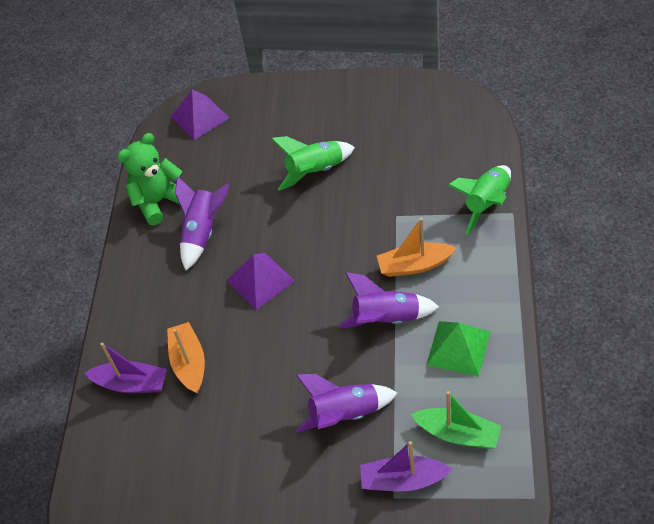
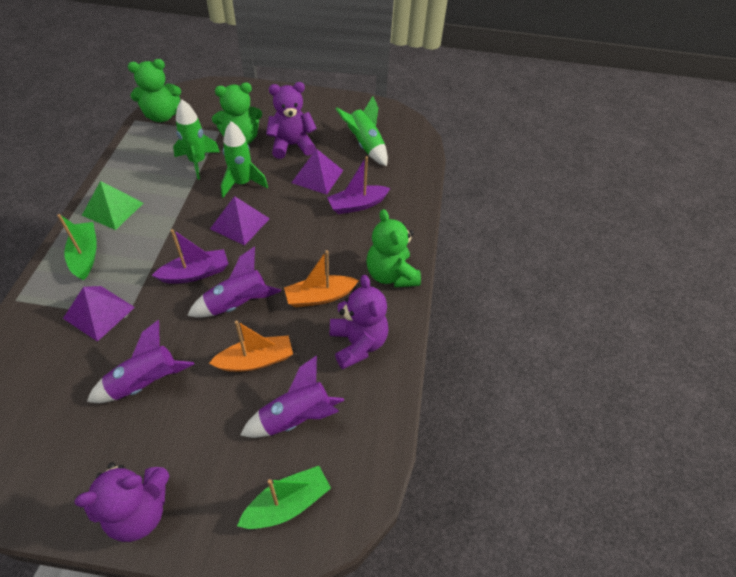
green boat: [411,391,501,449] = 1 -> [57,214,97,280] [237,466,331,529] = 2
green rocket: [271,136,355,191] [448,165,511,235] = 2 -> [173,99,220,180] [221,121,268,198] [336,96,388,166] = 3
green teddy bear: [117,133,182,225] = 1 -> [128,59,181,122] [212,83,262,144] [366,209,421,287] = 3
purple pyramid: [171,90,229,140] [227,253,295,310] = 2 -> [63,286,135,342] [210,196,270,246] [291,149,343,195] = 3
purple teddy bear: none = 0 -> [74,462,169,542] [266,82,317,159] [330,275,388,369] = 3

